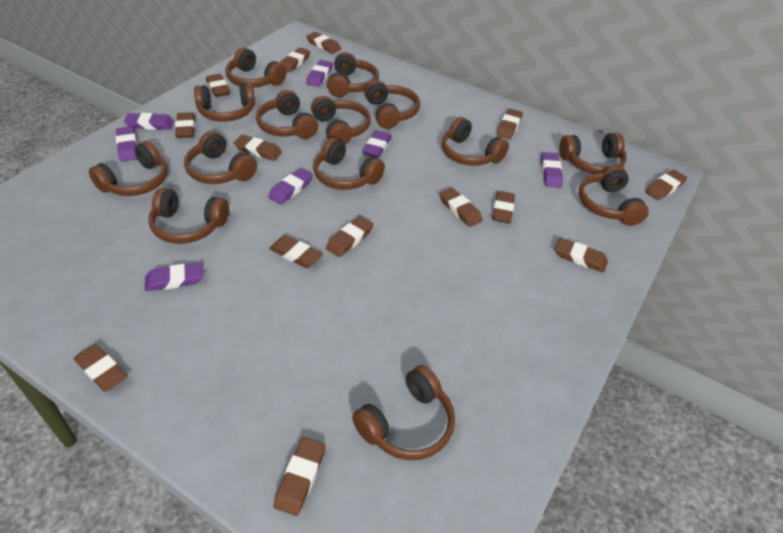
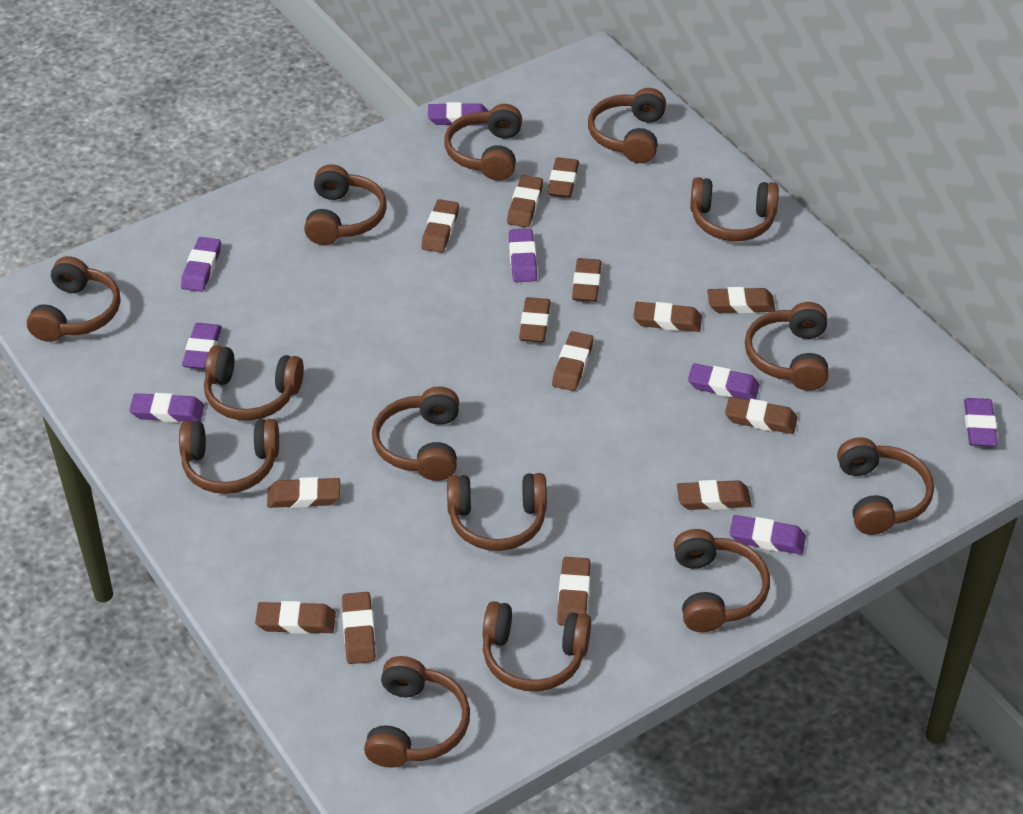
purple eraser: [116,126,137,162] [124,113,174,130] [145,263,203,291] [268,168,313,204] [306,60,333,87] [362,130,392,158] [541,152,563,188] = 7 -> [129,393,204,422] [181,237,221,292] [182,323,222,369] [428,102,489,126] [509,229,537,282] [688,363,760,400] [730,515,806,555] [964,398,998,447] = 8

